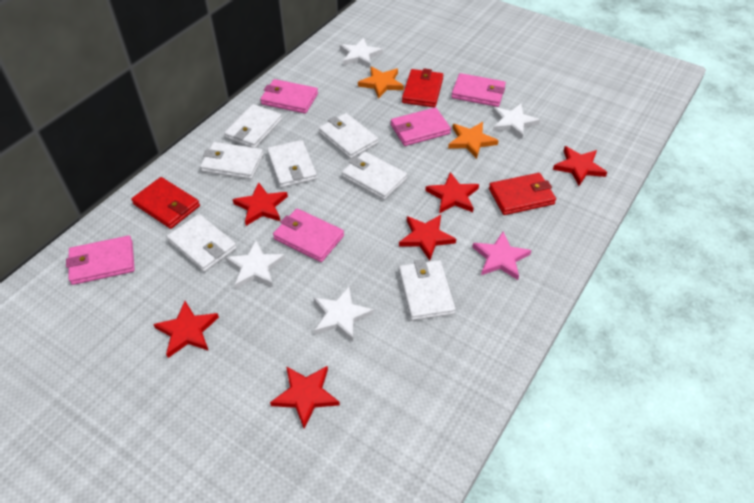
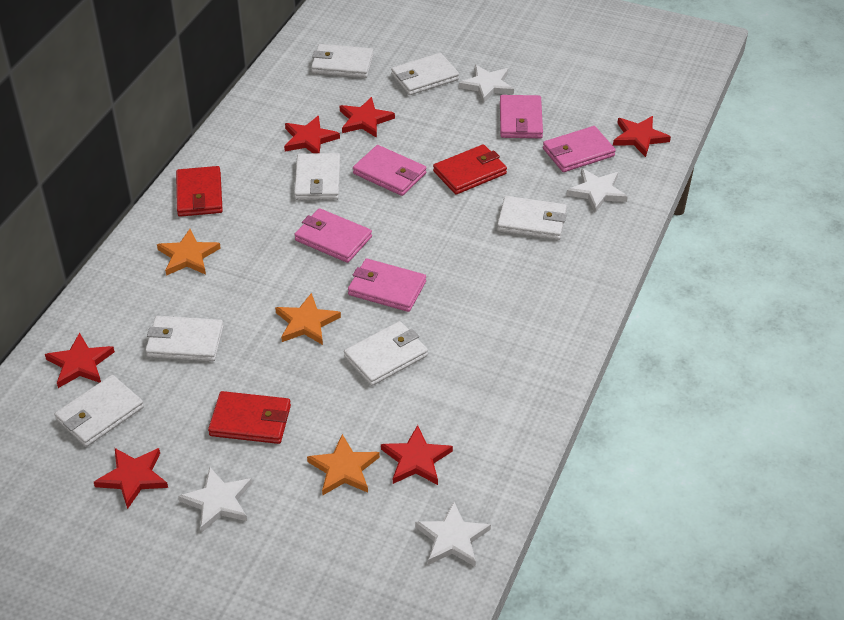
orange star: [358,66,404,99] [448,122,499,159] = 2 -> [157,229,221,276] [275,293,341,345] [307,434,380,495] = 3
pink star: [472,232,532,280] = 1 -> none = 0

